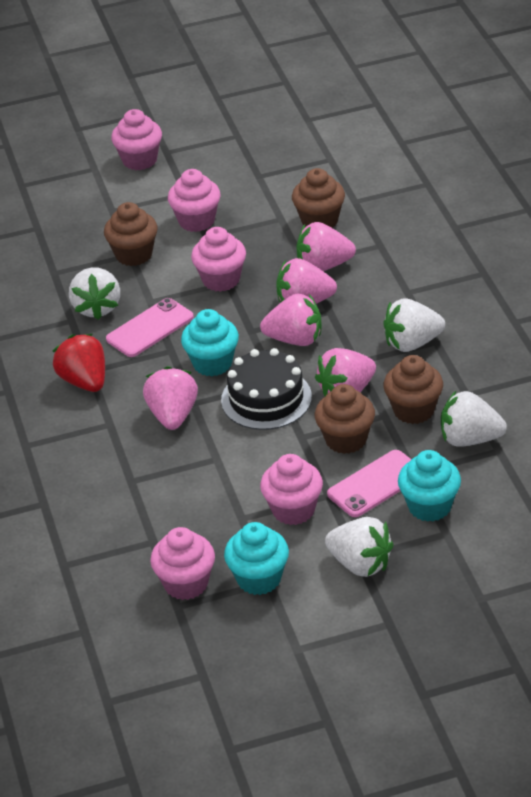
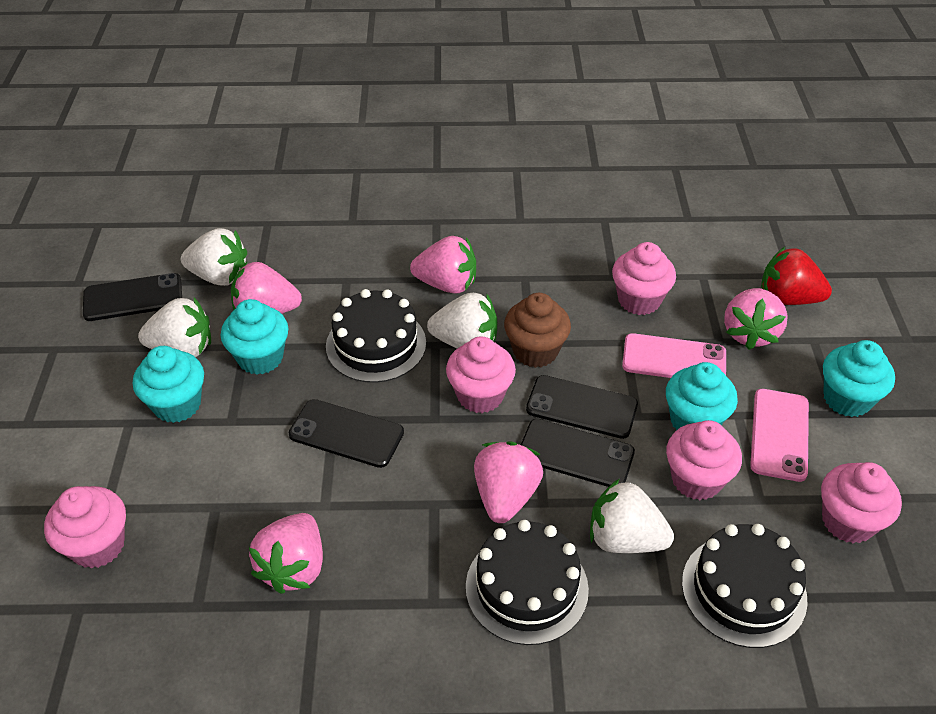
black cake: [221,348,312,430] = 1 -> [326,289,426,383] [466,520,589,645] [682,524,808,648] = 3
black phone: none = 0 -> [83,273,182,321] [288,399,404,468] [521,419,635,487] [526,375,638,439] = 4
brown cupcake: [104,202,158,266] [292,168,345,228] [315,384,375,454] [383,355,443,424] = 4 -> [504,293,571,368] = 1
turquoise cupcake: [181,309,239,376] [224,522,289,595] [398,450,461,522] = 3 -> [133,346,204,423] [221,299,288,375] [666,362,738,430] [823,340,895,417] = 4

